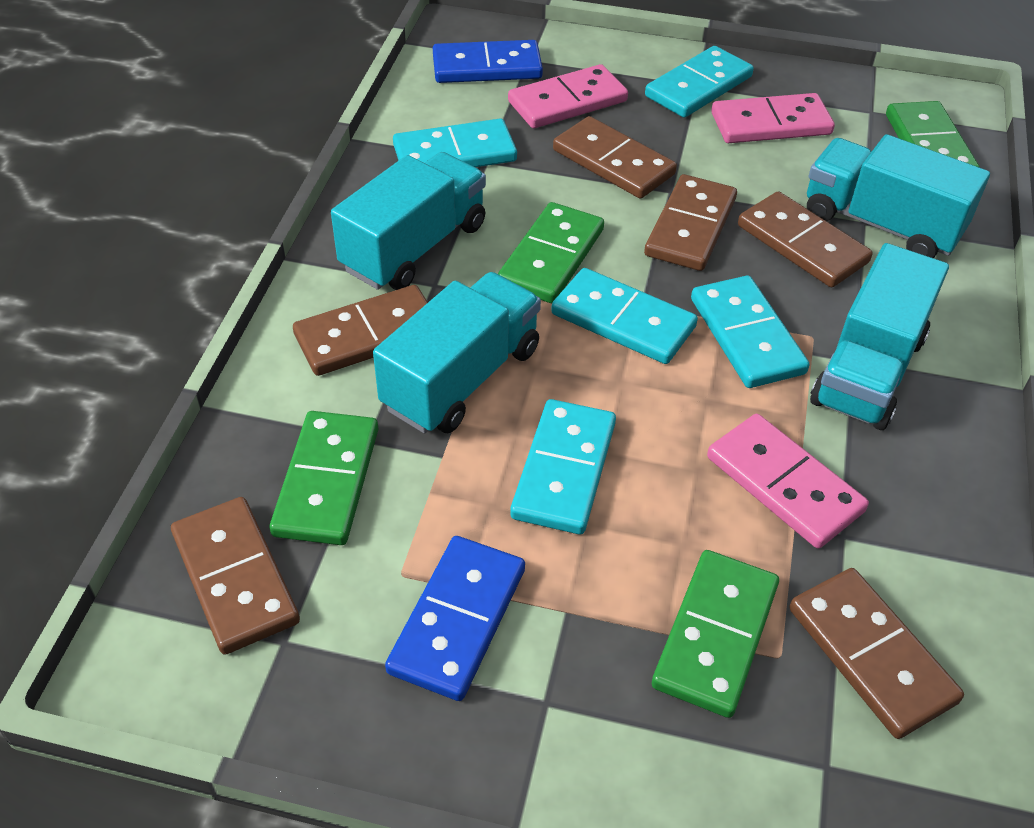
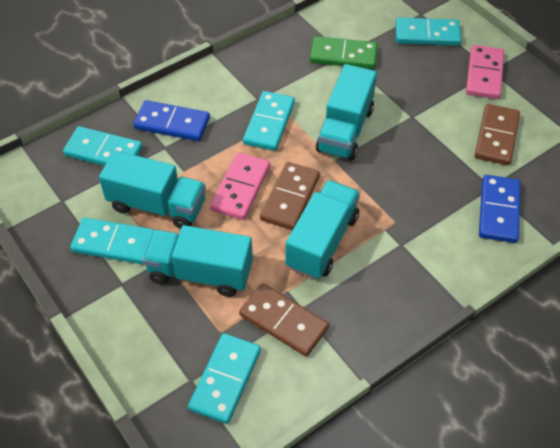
brown domino: [171,497,300,655] [293,285,428,376] [553,116,677,199] [644,174,737,271] [738,191,873,287] [790,568,964,739] = 6 -> [239,283,329,356] [260,162,320,230] [475,104,520,165] = 3
green domino: [269,411,378,545] [498,202,604,303] [652,550,779,718] [886,101,980,168] = 4 -> [310,36,378,69] = 1
pink domino: [508,64,628,128] [707,414,869,549] [711,93,835,143] = 3 -> [210,152,270,220] [466,45,504,99] = 2

